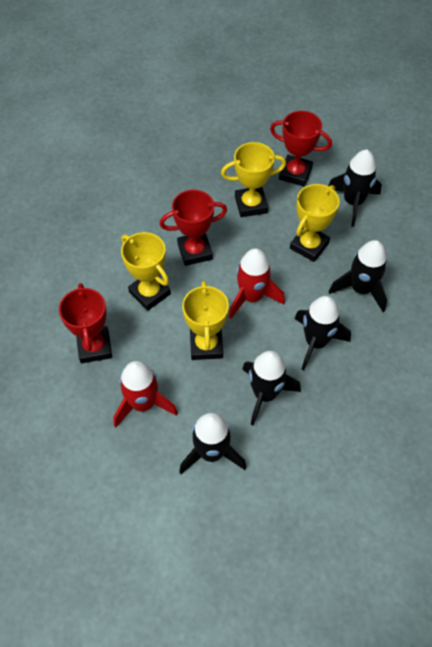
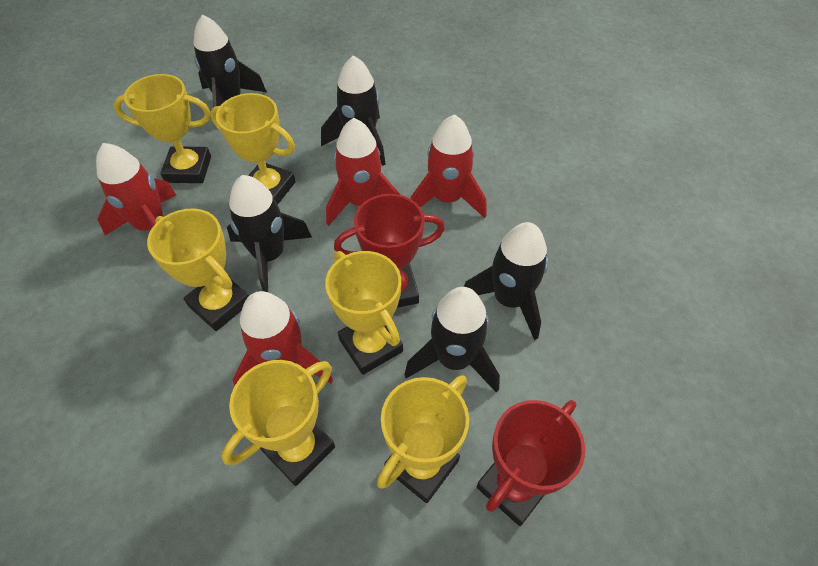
red rocket: [113,361,178,428] [229,248,285,319] = 2 -> [96,143,176,235] [233,291,333,386] [326,118,401,226] [410,114,486,218] = 4
red trophy: [59,283,112,363] [160,190,227,266] [270,111,332,187] = 3 -> [334,194,445,308] [476,400,585,526] = 2
yellow trophy: [121,232,171,311] [182,281,229,360] [221,142,286,217] [290,184,340,262] = 4 -> [114,74,211,183] [147,208,249,331] [210,93,295,205] [222,360,335,486] [325,251,403,375] [377,375,469,503] = 6

